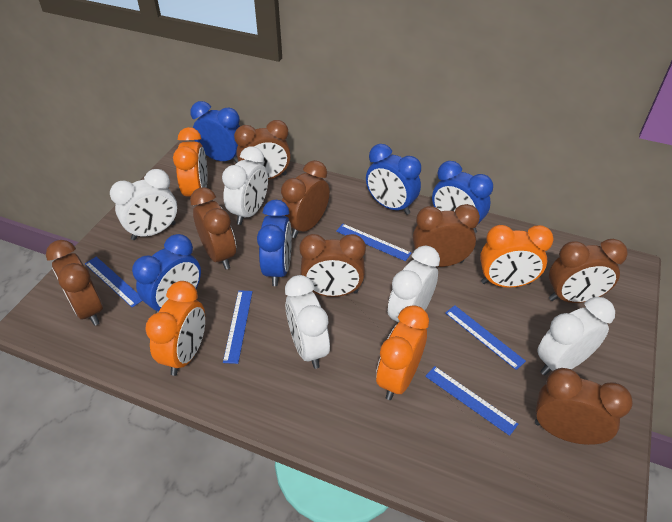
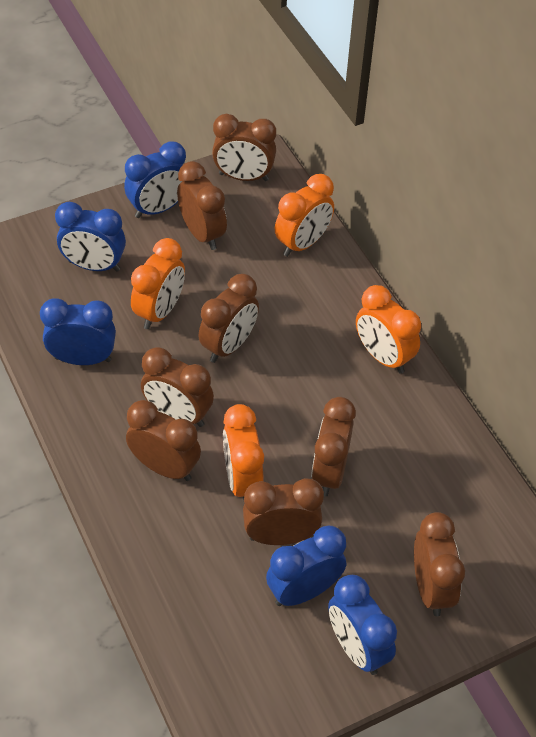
blue ruler: [85,257,142,308] [223,290,253,364] [336,224,411,261] [425,366,518,436] [445,305,526,370] = 5 -> none = 0
white clock: [110,169,177,240] [222,146,268,225] [285,275,330,369] [388,246,440,323] [538,297,615,375] = 5 -> none = 0

